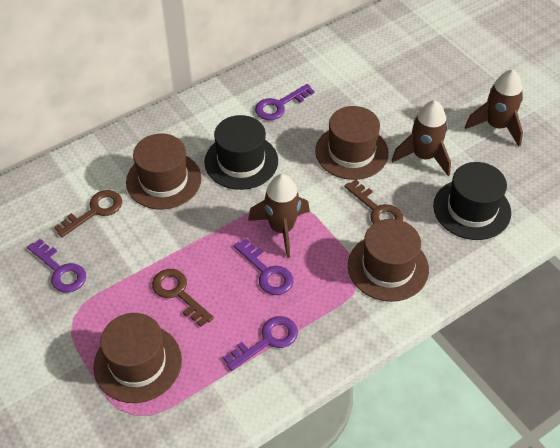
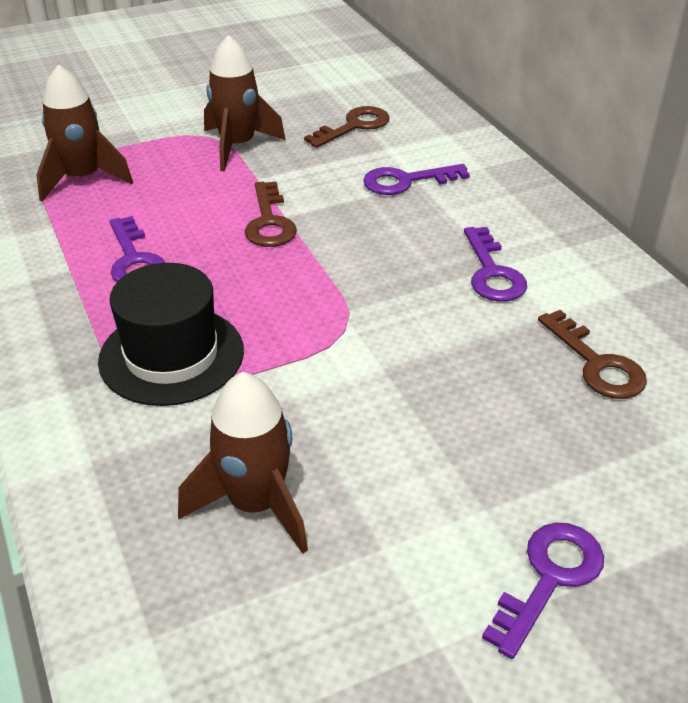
black hat: [204,115,278,190] [433,162,511,240] = 2 -> [98,263,244,406] = 1
brown hat: [93,313,182,403] [126,134,202,209] [315,106,389,180] [348,219,429,302] = 4 -> none = 0

